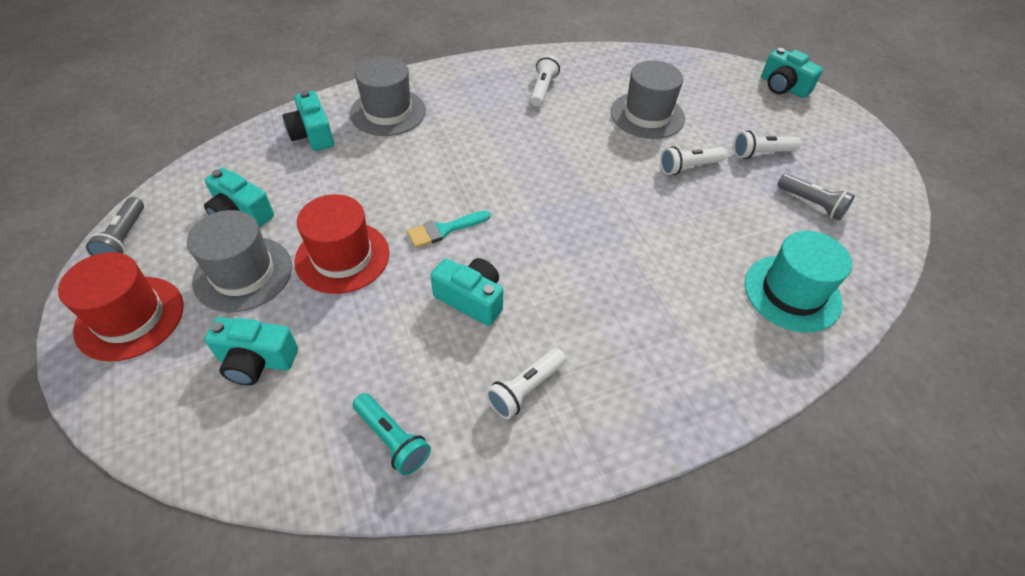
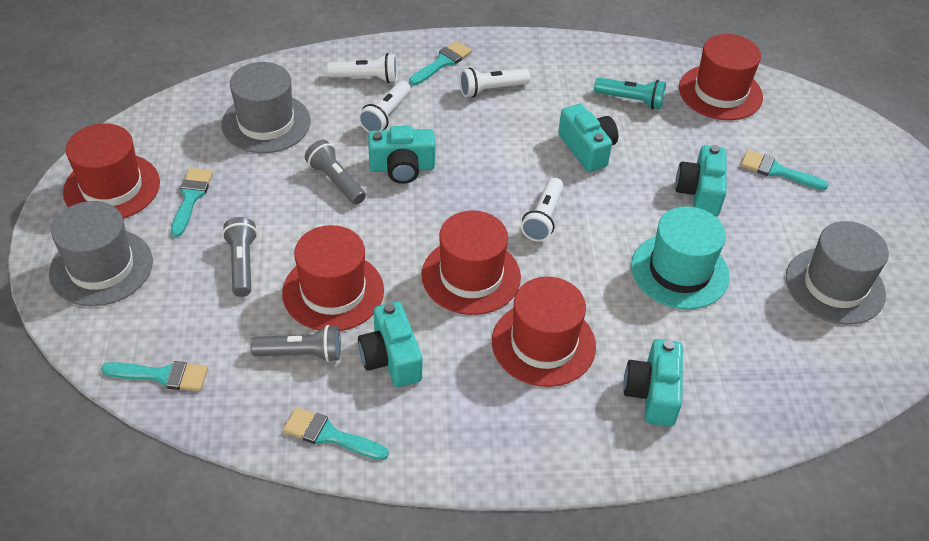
grey flashlight: [86,197,144,256] [777,173,855,220] = 2 -> [222,217,257,297] [250,325,341,362] [305,140,366,205] = 3
red hat: [58,252,184,361] [295,194,389,294] = 2 -> [63,123,160,219] [282,225,384,331] [421,210,521,315] [492,277,596,387] [679,34,763,120] = 5
turquoise brush: [407,210,491,248] = 1 -> [101,361,208,391] [171,168,213,237] [283,407,389,460] [409,41,472,86] [740,150,829,190] = 5

